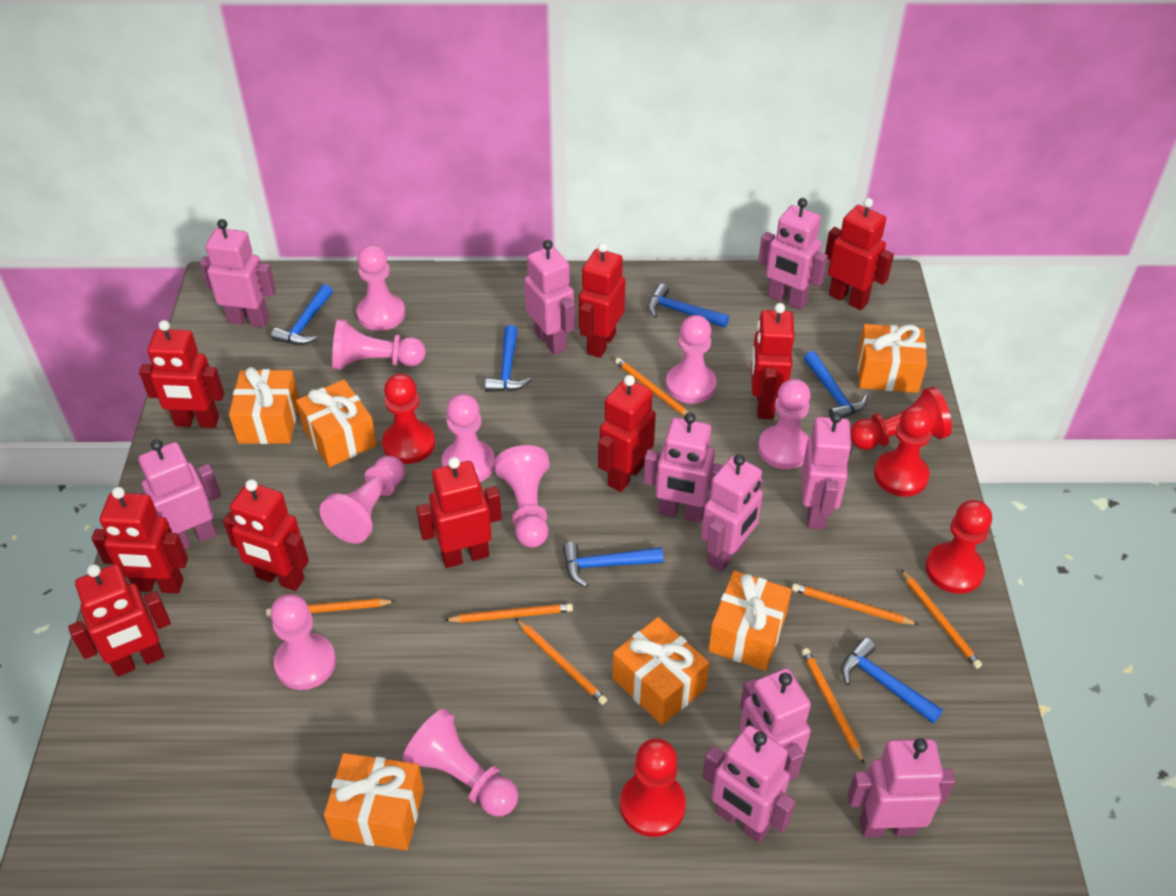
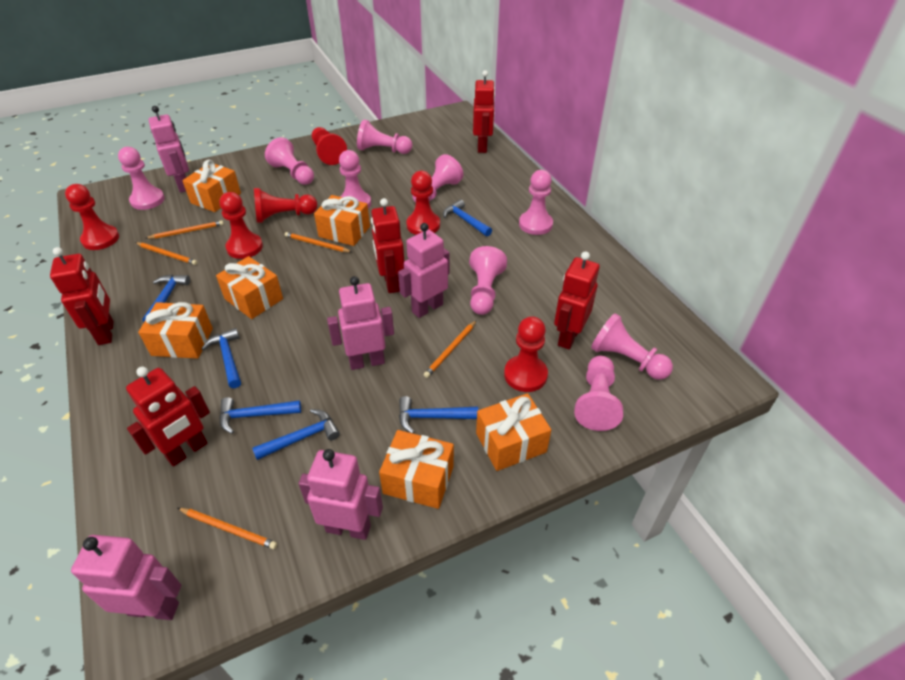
orange pencil: [266,598,395,617] [445,603,573,623] [516,619,607,705] [615,358,689,416] [792,583,919,625] [802,648,865,765] [901,570,982,669] = 7 -> [135,242,197,265] [145,220,224,239] [178,508,277,549] [285,232,352,252] [424,320,477,378] = 5
pink robot: [134,439,221,549] [200,219,276,327] [524,240,575,355] [643,412,723,523] [701,454,764,572] [702,725,796,843] [740,668,811,781] [758,198,828,310] [802,412,852,529] [848,738,955,837] = 10 -> [71,535,181,620] [149,106,189,193] [299,449,383,540] [327,276,394,370] [398,223,450,318] = 5
red pawn: [382,374,435,464] [620,738,686,837] [851,387,952,450] [874,405,934,497] [926,500,992,594] = 5 -> [65,184,119,250] [220,192,263,259] [254,188,317,223] [312,127,347,165] [406,171,440,235] [504,316,548,392] = 6
red robot: [68,564,171,677] [92,487,188,594] [139,320,224,428] [223,479,309,591] [416,457,502,568] [579,242,625,358] [598,375,656,492] [751,303,794,419] [825,198,894,310] = 9 -> [50,247,114,345] [126,367,210,467] [371,198,405,293] [473,70,495,153] [554,251,600,350] = 5

